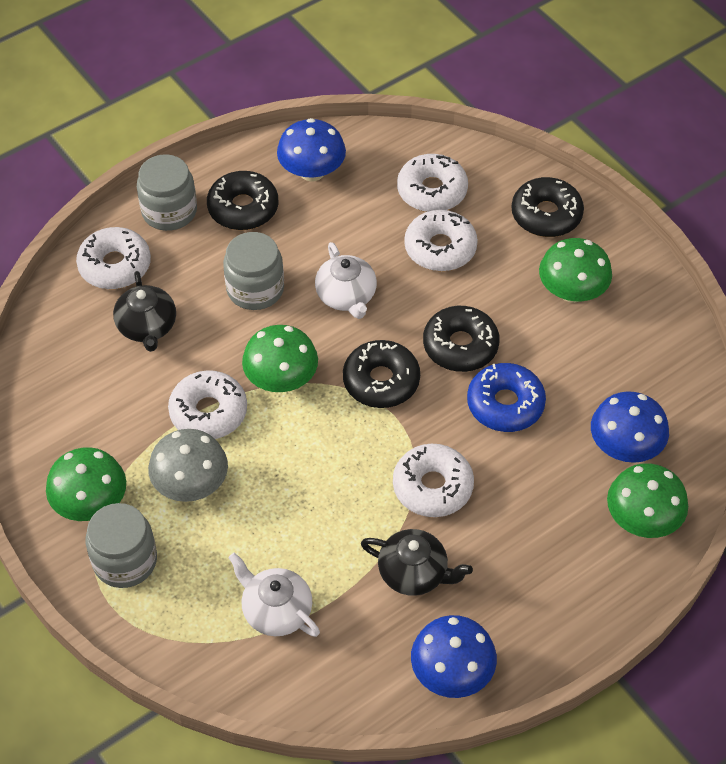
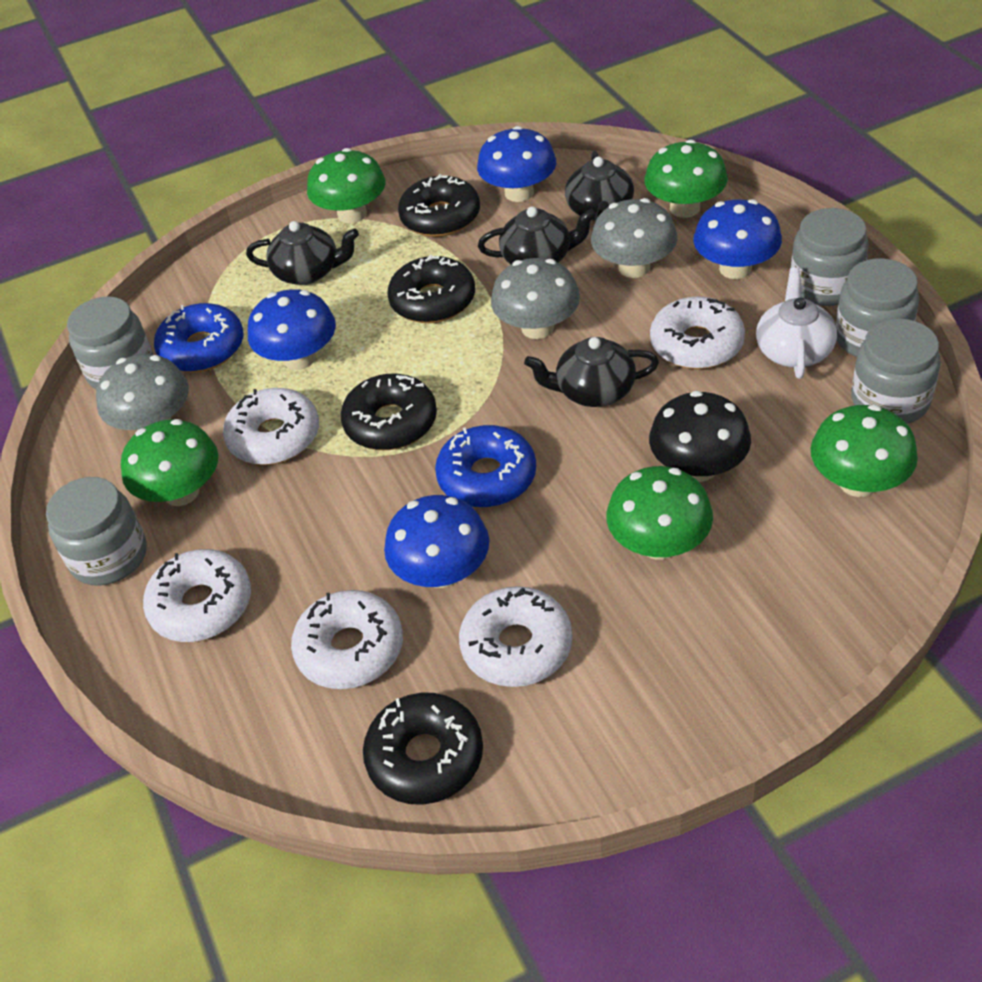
black mushroom: none = 0 -> [649,391,751,482] = 1
black teapot: [113,271,176,352] [361,529,473,596] = 2 -> [246,221,359,285] [478,206,596,264] [524,337,659,407] [565,151,634,221] = 4
blue donut: [467,363,546,432] = 1 -> [154,303,243,372] [435,425,536,508] = 2
blue mushroom: [277,118,346,181] [411,615,497,698] [591,391,669,463] = 3 -> [248,289,336,370] [384,495,489,588] [477,126,556,202] [693,199,782,279] = 4
green mushroom: [46,447,126,521] [242,325,318,392] [539,238,612,303] [607,463,688,538] = 4 -> [121,419,218,506] [307,148,386,224] [606,466,713,560] [644,140,728,218] [811,405,918,497] = 5
grey jar: [85,503,157,588] [137,154,197,231] [223,232,284,310] = 3 -> [46,477,147,586] [67,296,153,389] [791,208,869,306] [836,259,919,357] [851,319,940,424] = 5
grey mushroom: [148,429,228,502] = 1 -> [96,354,189,430] [491,258,580,339] [591,198,677,278] = 3
white teapot: [228,553,320,637] [315,242,377,319] = 2 -> [756,267,837,379] = 1

